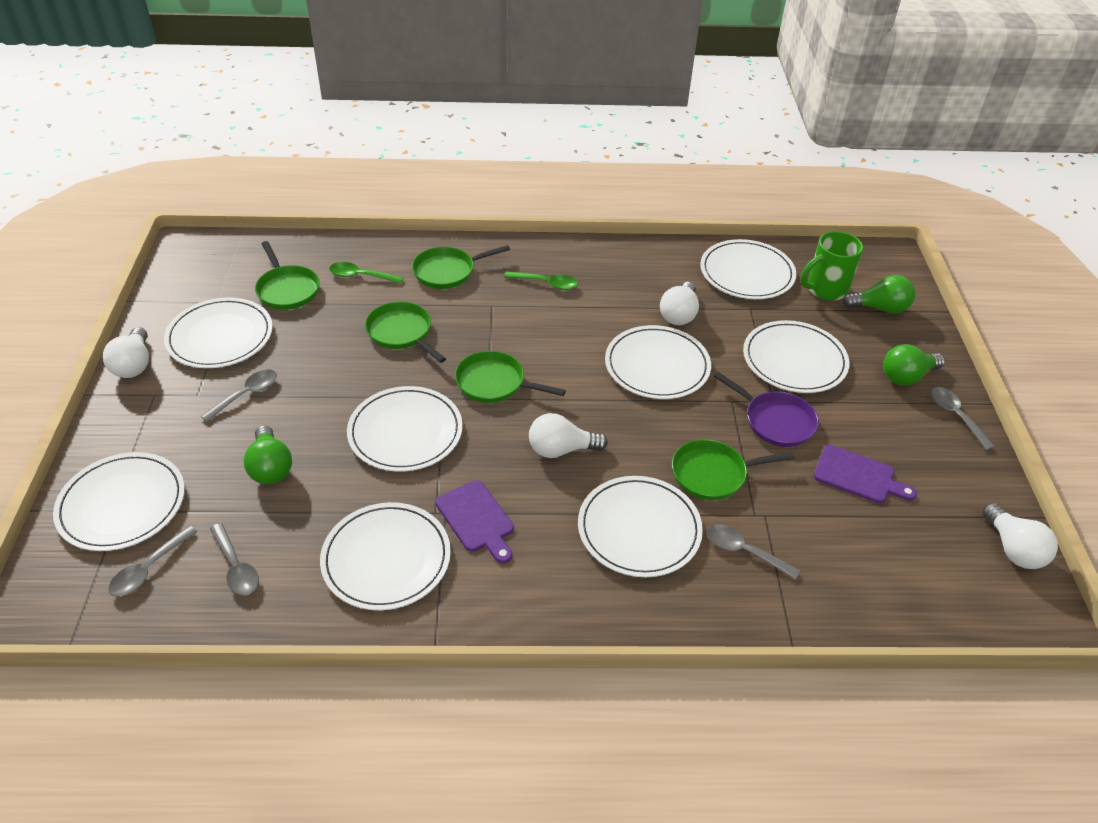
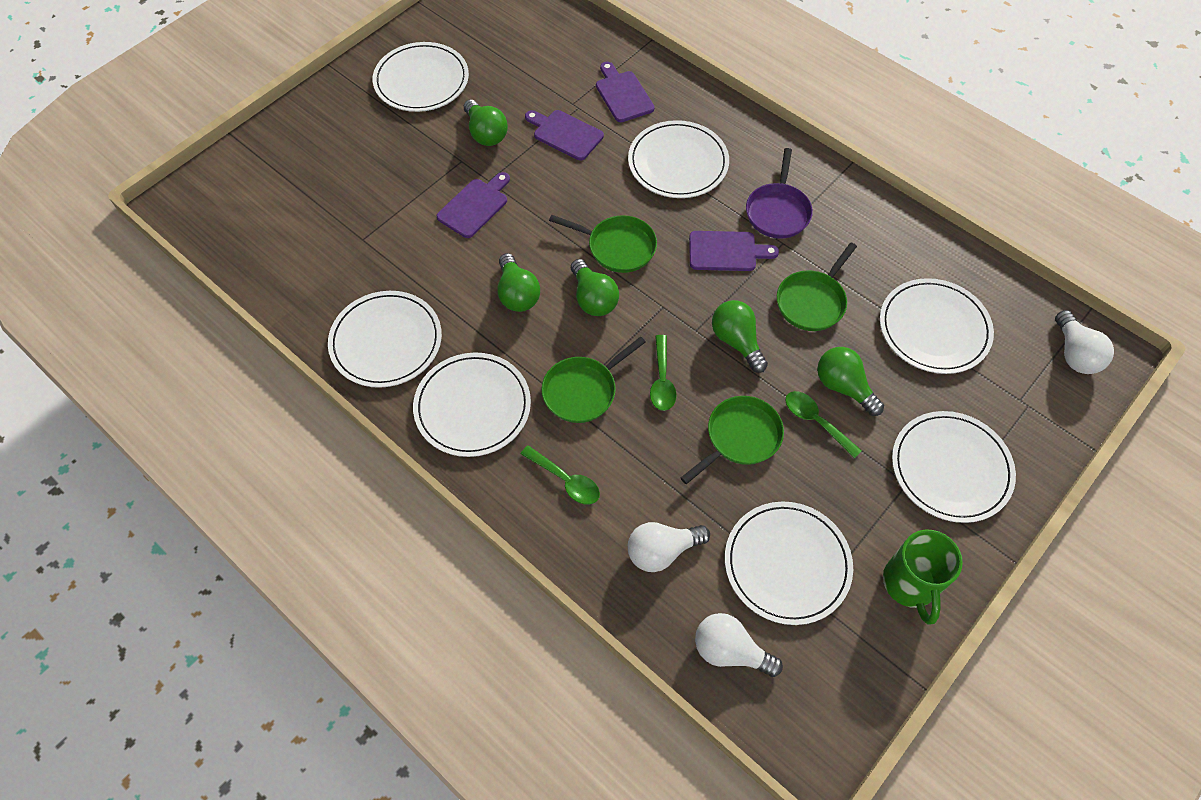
green light bulb: [244,425,292,484] [842,275,915,314] [883,344,945,386] = 3 -> [464,99,508,146] [497,253,540,312] [571,259,619,316] [712,300,768,373] [817,347,884,416] = 5
green pan: [255,241,320,310] [365,302,446,363] [412,245,510,289] [455,351,566,403] [672,439,794,500] = 5 -> [541,337,646,423] [549,215,657,273] [681,396,784,484] [777,243,857,331] = 4
green spoon: [329,262,404,284] [504,271,578,290] = 2 -> [521,445,600,505] [650,335,677,411] [785,391,862,458] = 3
grey spoon: [108,526,197,597] [200,369,277,422] [210,523,259,595] [707,524,800,580] [931,387,995,451] = 5 -> none = 0
purple cutting board: [436,480,514,563] [813,445,917,503] = 2 -> [437,172,510,238] [525,110,604,161] [596,62,655,122] [689,231,779,271] = 4
white light bulb: [103,327,149,378] [529,413,608,458] [660,282,699,325] [982,503,1058,569] = 4 -> [628,522,710,572] [695,613,783,677] [1055,310,1114,374] = 3
white plate: [53,452,185,551] [164,297,273,368] [320,502,451,610] [347,386,463,472] [578,476,703,577] [605,325,711,399] [700,239,796,299] [743,320,849,393] = 8 -> [328,291,442,388] [373,42,469,112] [413,352,531,457] [628,120,729,198] [725,502,853,625] [880,278,994,374] [892,411,1016,523] = 7

